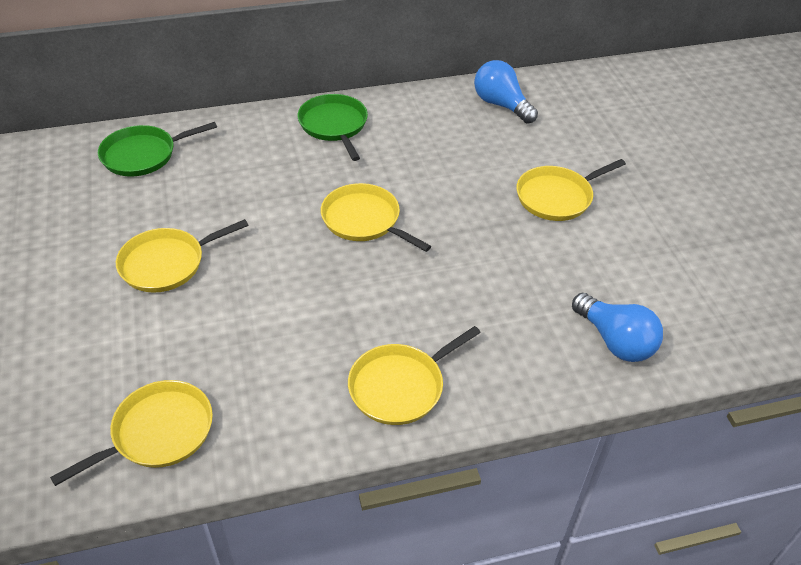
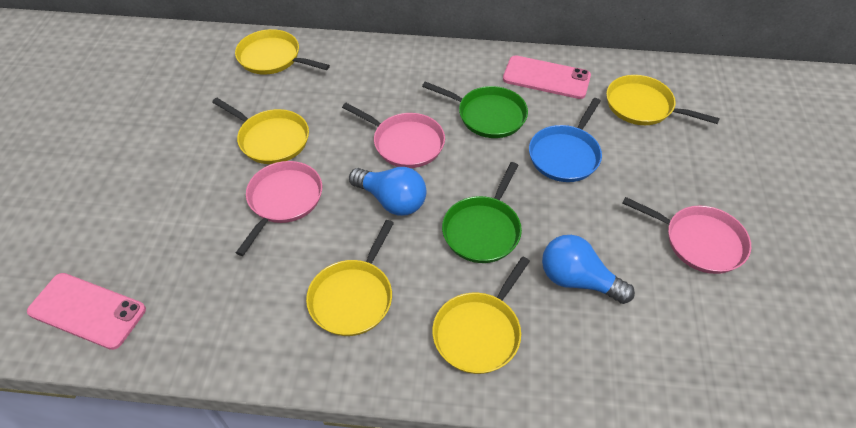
blue pan: none = 0 -> [529,98,602,182] = 1
pink pan: none = 0 -> [236,161,322,256] [342,103,445,168] [622,197,751,274] = 3
pink phone: none = 0 -> [27,273,146,350] [503,55,591,99] = 2

